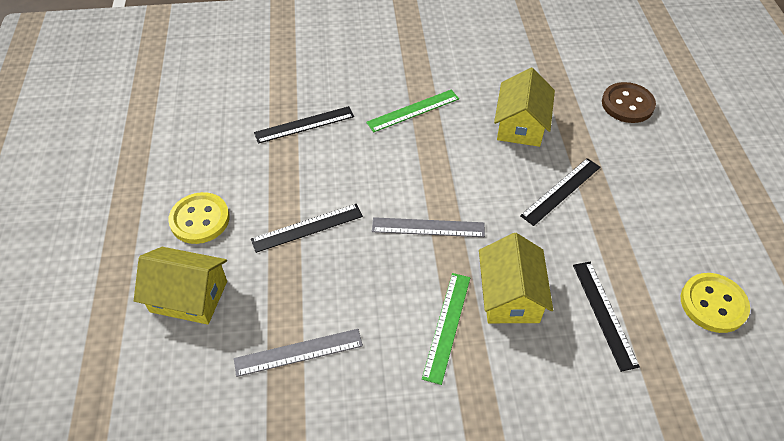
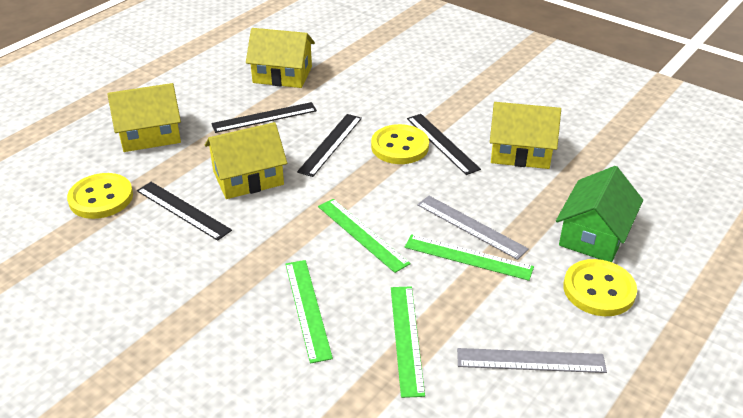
brown button: [602,82,656,123] = 1 -> none = 0
green house: none = 0 -> [556,166,643,262] = 1
green ruler: [366,90,459,132] [422,273,470,385] = 2 -> [286,260,333,364] [318,199,411,273] [391,286,425,398] [405,234,534,281] = 4
yellow button: [168,192,230,244] [681,273,750,333] = 2 -> [67,173,133,219] [371,124,429,164] [563,259,637,316] = 3
yellow house: [134,247,227,325] [479,233,553,323] [494,68,555,147] = 3 -> [108,83,181,152] [205,122,287,199] [246,28,315,88] [490,102,561,169] = 4

